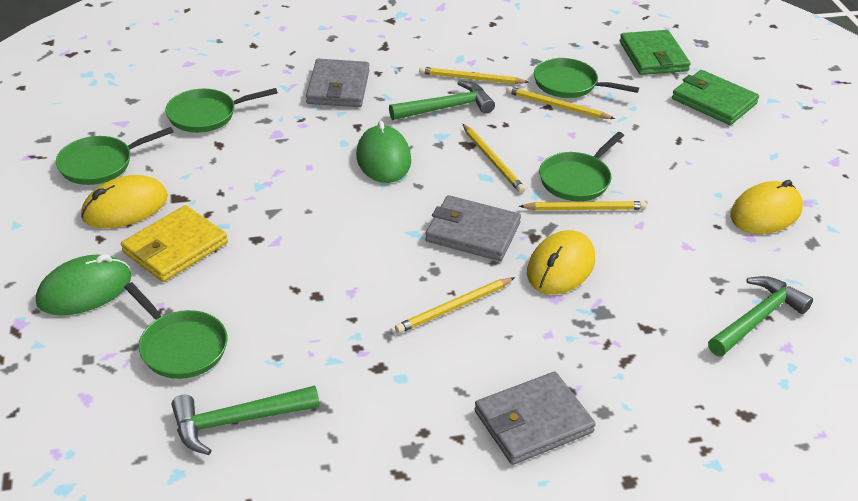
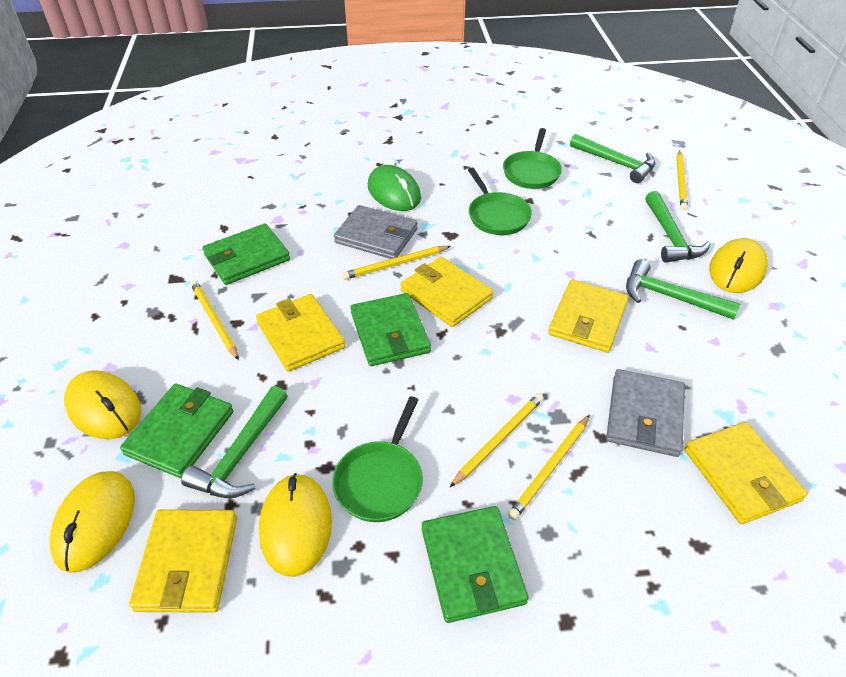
green hammer: [172,386,320,455] [389,80,495,120] [708,276,813,357] = 3 -> [181,386,288,498] [570,134,655,183] [626,259,740,320] [645,191,711,263] = 4
green mouse: [36,254,132,315] [356,121,411,183] = 2 -> [368,165,421,211] = 1
green pan: [56,127,174,185] [124,282,227,379] [165,88,278,133] [534,58,639,98] [539,132,624,201] = 5 -> [332,396,423,522] [468,168,532,235] [503,128,562,189] = 3
green wallet: [620,30,691,75] [672,70,759,125] = 2 -> [120,384,233,478] [202,223,290,285] [350,293,431,366] [422,506,528,623] = 4
grey wallet: [306,59,369,107] [425,195,521,261] [474,372,596,465] = 3 -> [334,205,418,259] [606,369,685,457] = 2
yellow mouse: [81,175,168,228] [527,230,595,294] [730,180,803,234] = 3 -> [50,471,135,573] [64,370,141,439] [259,473,332,577] [709,238,768,293] = 4
yellow wallet: [121,205,228,282] = 1 -> [129,509,237,613] [256,294,345,372] [401,257,494,327] [548,279,629,353] [685,422,807,524] = 5

